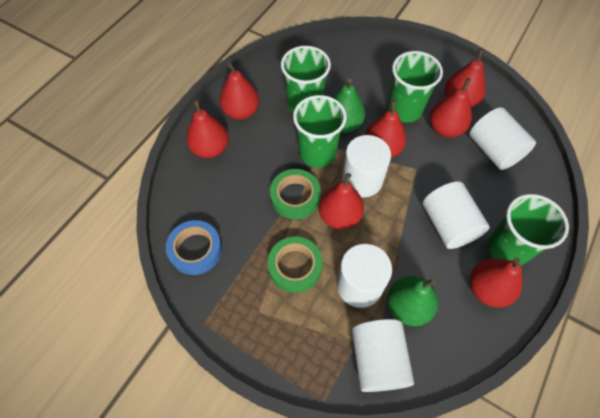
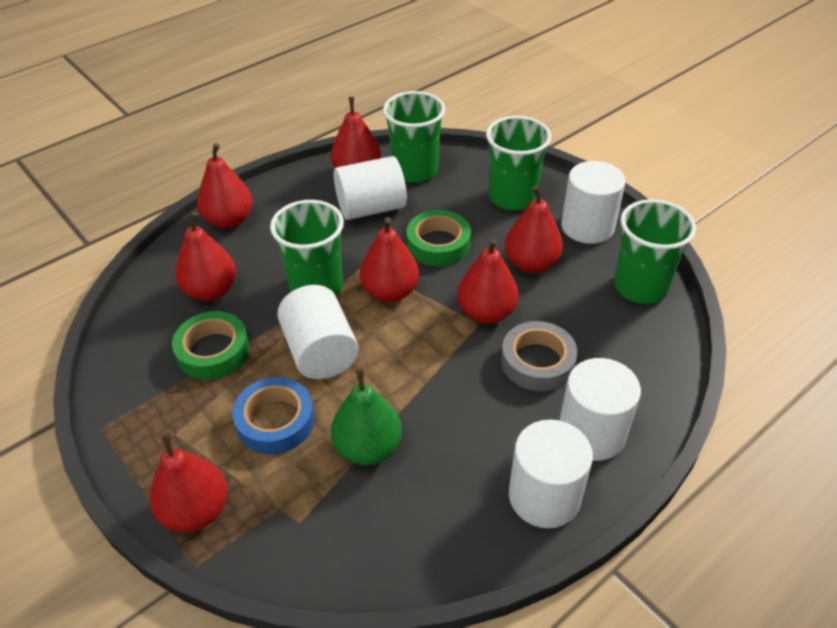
green pear: [332,78,365,133] [387,276,438,326] = 2 -> [331,368,402,465] = 1
grey tape: none = 0 -> [501,321,578,391] = 1

